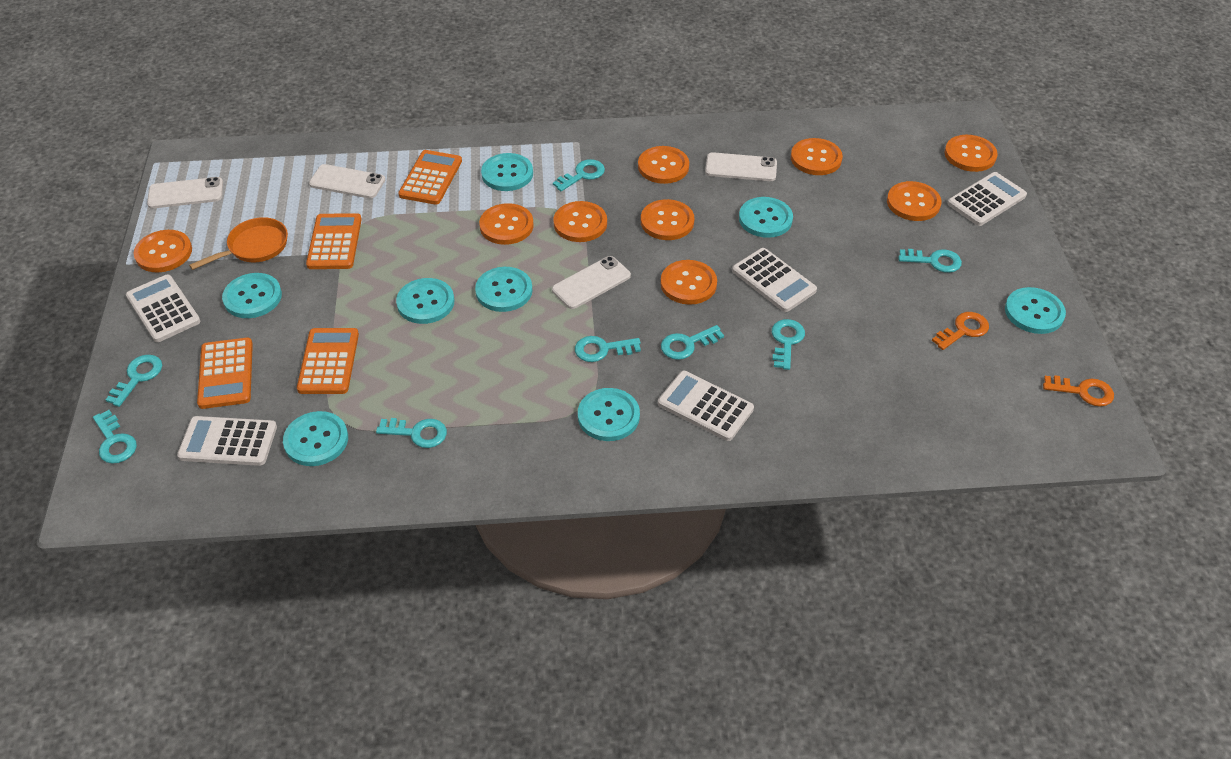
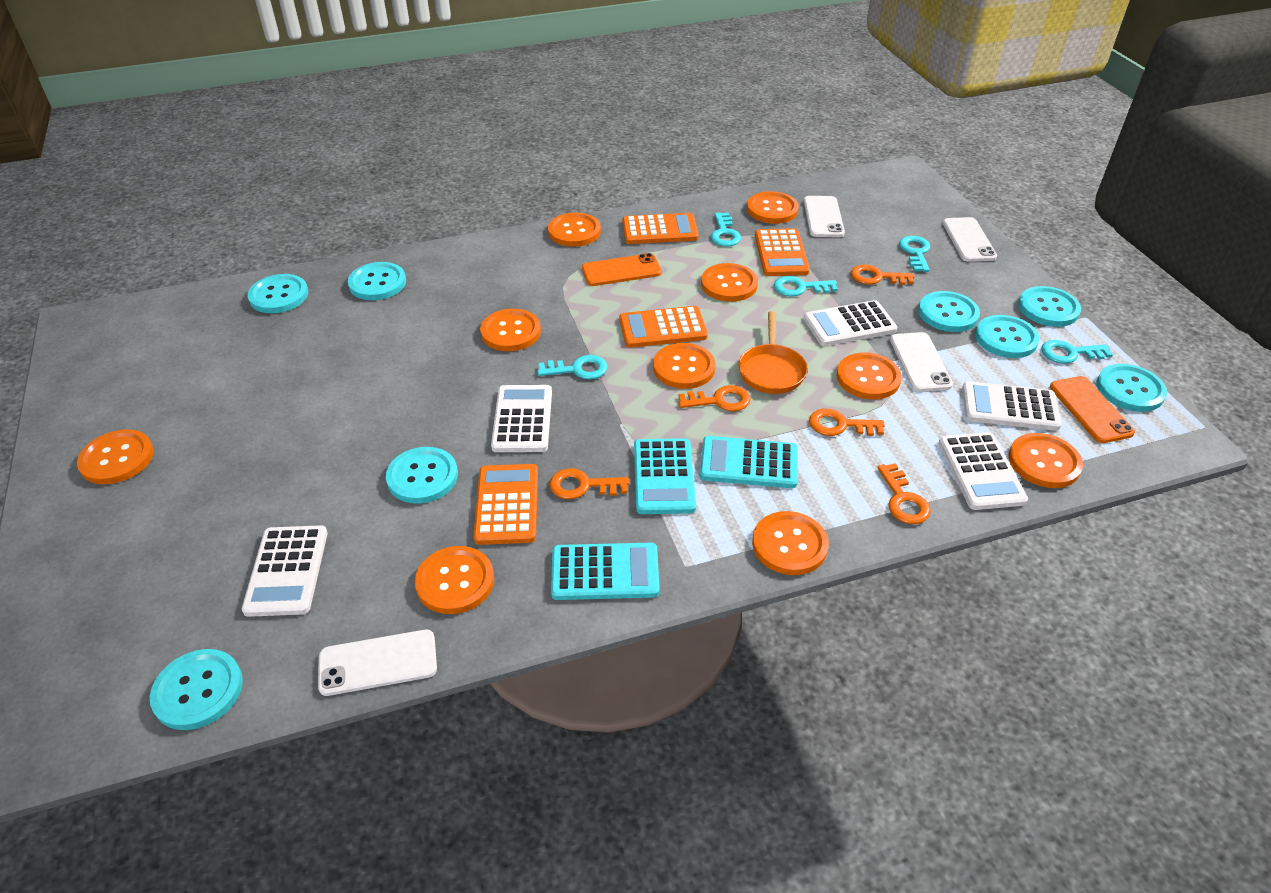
orange button: [134,230,192,272] [479,203,534,245] [553,201,607,242] [638,146,689,184] [641,199,694,240] [661,260,717,305] [791,138,843,175] [887,181,941,221] [944,135,998,172] = 9 -> [77,429,154,484] [415,546,494,614] [480,309,541,351] [548,212,601,247] [653,343,716,389] [701,263,758,302] [747,191,799,224] [752,511,829,575] [836,352,902,399] [1009,433,1083,488] = 10
orange key: [932,312,989,350] [1043,375,1114,407] = 2 -> [549,468,629,499] [678,385,751,411] [809,409,885,436] [851,265,915,285] [877,463,931,524] = 5
orange phone: none = 0 -> [582,253,662,286] [1050,376,1135,443] = 2
turquoise calculator: none = 0 -> [551,543,660,600] [634,438,696,514] [700,436,798,488] = 3
turquoise key: [93,410,137,464] [106,355,162,407] [376,418,447,448] [553,159,605,192] [575,336,641,362] [661,325,724,360] [772,319,805,370] [898,249,962,273] = 8 -> [537,355,608,379] [711,212,741,247] [774,276,838,297] [899,236,930,272] [1041,340,1113,364] = 5

